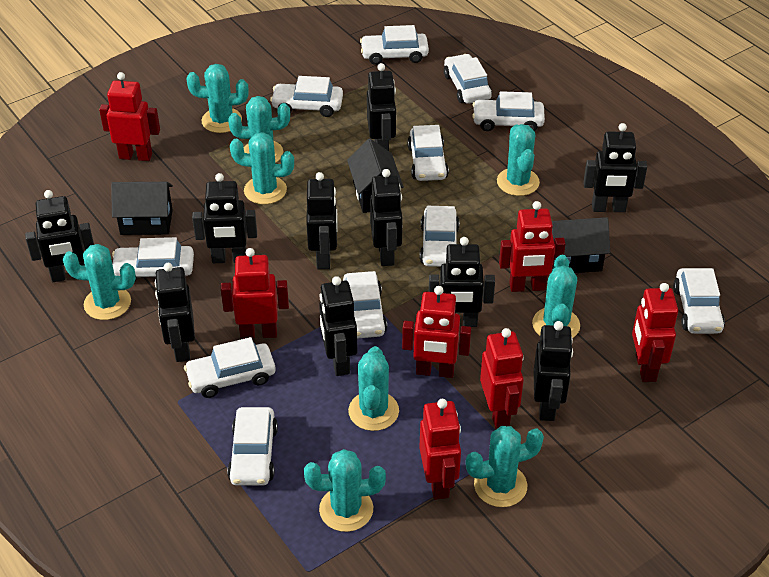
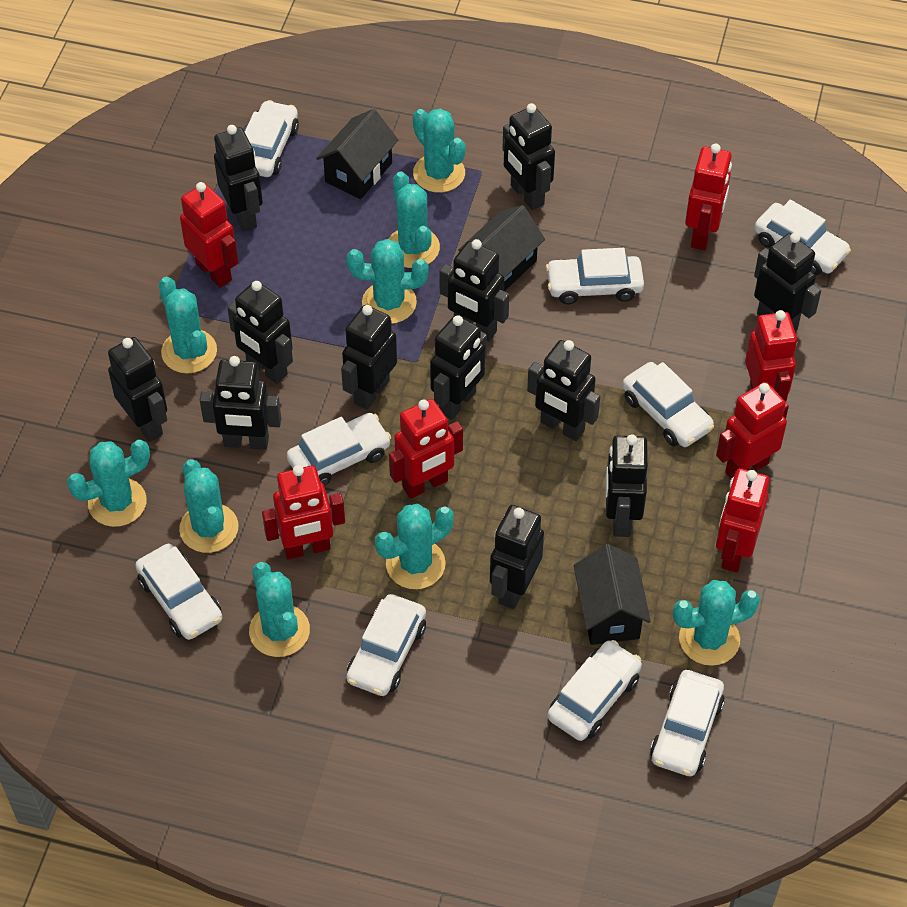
black robot: [25,190,94,282] [155,263,195,362] [192,173,257,263] [306,172,338,269] [319,276,357,376] [367,63,396,151] [370,169,403,266] [429,237,495,327] [534,321,573,421] [583,123,647,212] = 10 -> [108,337,167,442] [200,356,281,450] [214,125,263,232] [228,281,293,384] [341,305,397,410] [430,315,487,420] [439,239,509,341] [490,505,544,609] [503,103,555,210] [527,340,600,441] [606,434,648,537] [754,233,821,331] = 12
white car: [112,237,194,281] [184,337,275,398] [227,407,278,486] [270,76,343,117] [343,271,387,339] [360,25,429,65] [407,125,449,181] [420,206,459,267] [444,54,492,104] [472,91,545,132] [673,268,725,334] = 11 -> [135,544,222,640] [245,100,299,177] [287,413,391,486] [346,594,426,696] [546,248,644,304] [547,640,642,741] [622,362,714,447] [650,670,725,776] [754,200,851,275] = 9

